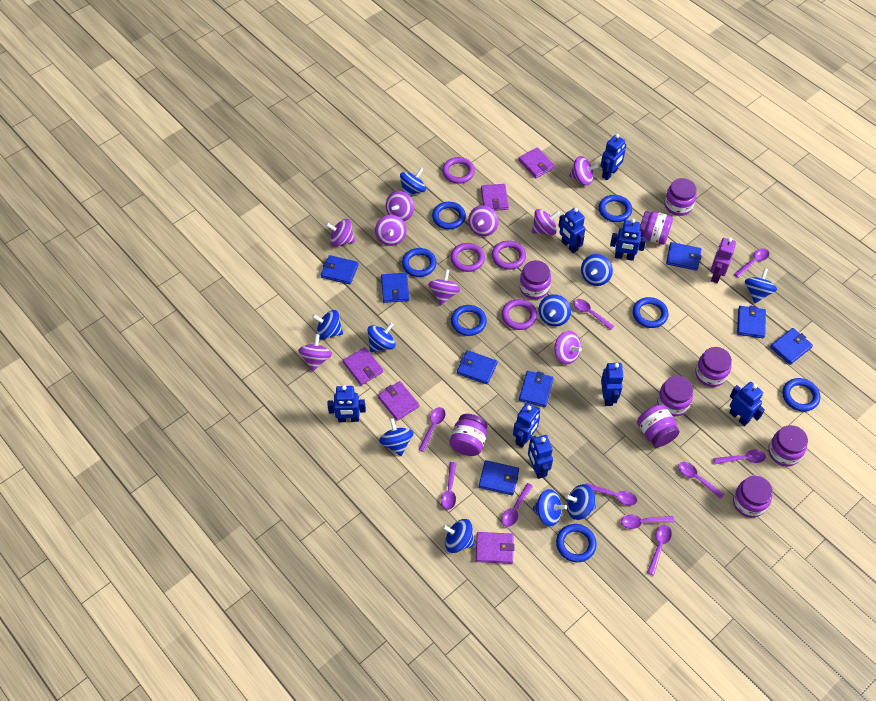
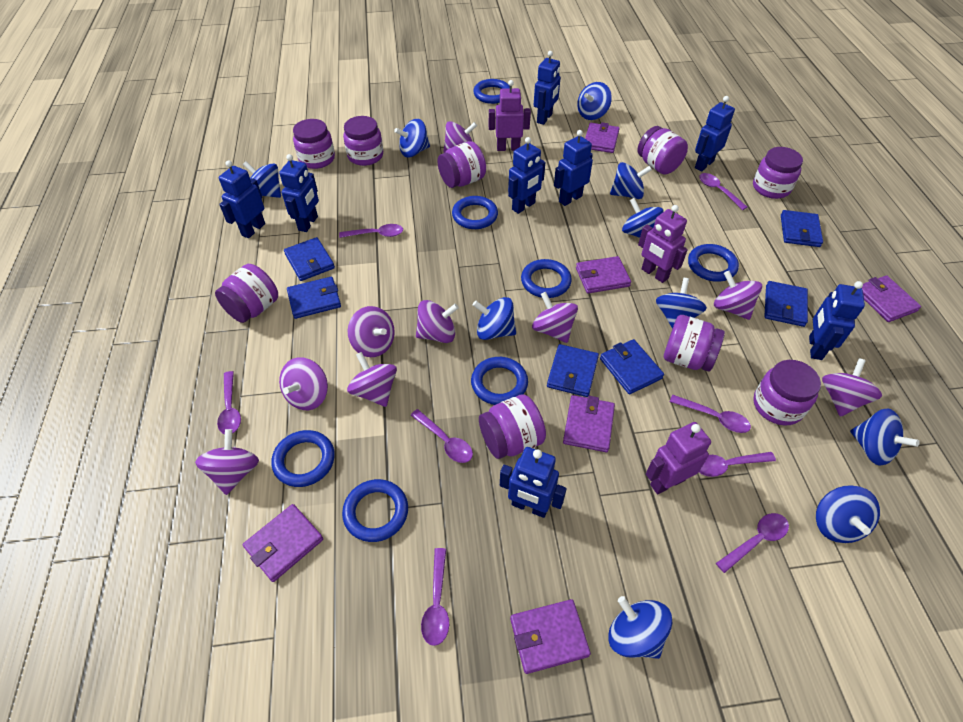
blue wallet: [321,255,359,285] [381,273,409,303] [457,350,498,385] [479,460,519,495] [519,371,554,407] [666,242,701,271] [737,305,766,338] [770,328,813,365] = 8 -> [284,237,335,281] [287,277,341,319] [547,344,599,397] [600,339,664,394] [764,281,808,327] [781,210,823,247] = 6
purple ring: [442,157,475,184] [451,243,485,272] [492,241,526,270] [502,299,537,330] = 4 -> none = 0
purple robot: [710,238,736,283] = 1 -> [489,80,531,151] [638,205,688,283] [646,422,711,494] = 3
purple spoon: [418,407,446,452] [441,462,457,510] [501,483,533,527] [573,299,614,330] [586,483,637,506] [621,515,674,529] [647,525,672,575] [678,462,724,499] [713,450,766,464] [734,248,769,278] = 10 -> [217,371,241,434] [339,224,403,238] [411,409,473,463] [421,548,449,646] [670,395,751,433] [699,173,747,210] [699,452,776,477] [716,513,789,573] = 8
purple wallet: [343,347,383,385] [378,381,419,421] [476,532,514,564] [481,184,509,211] [518,147,555,178] = 5 -> [243,504,323,582] [510,599,591,674] [563,395,615,452] [576,256,631,293] [585,122,620,153] [862,276,921,322] = 6

